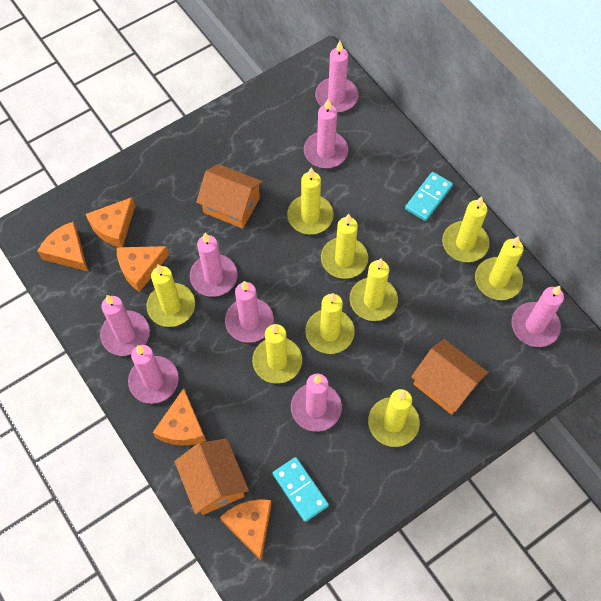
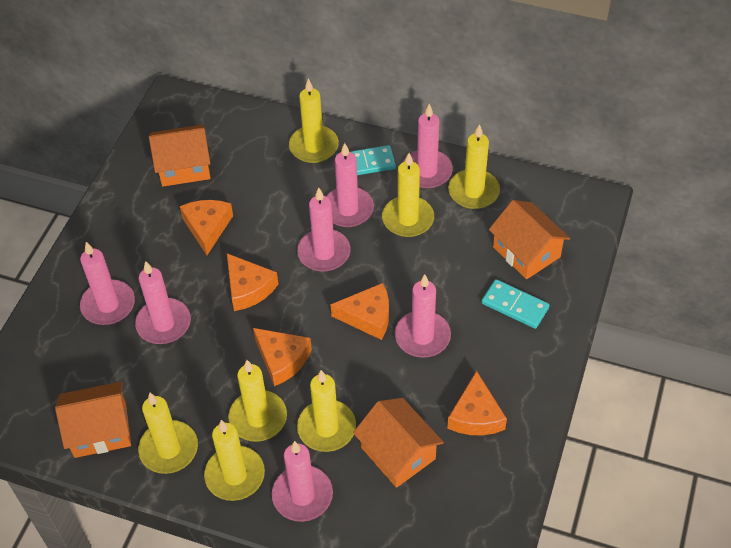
orange house: [174,439,249,515] [196,164,263,229] [411,339,488,415] = 3 -> [55,381,131,458] [149,124,210,187] [353,398,444,488] [489,200,570,279] = 4
pink candle: [100,295,150,356] [128,345,179,404] [190,233,238,297] [225,281,274,343] [291,373,342,432] [304,98,348,168] [315,41,359,112] [511,286,564,347] = 8 -> [80,242,135,325] [135,261,191,344] [272,441,333,522] [297,188,350,272] [326,143,374,227] [395,274,451,358] [403,104,453,188] = 7
yellow candle: [147,265,195,327] [252,324,302,384] [287,167,334,234] [305,293,355,354] [321,214,368,279] [349,258,398,321] [368,389,420,447] [442,197,489,262] [475,236,524,300] = 9 -> [138,393,198,474] [204,420,265,501] [228,360,287,442] [289,79,339,163] [297,370,356,452] [382,153,434,237] [448,124,500,209] = 7

